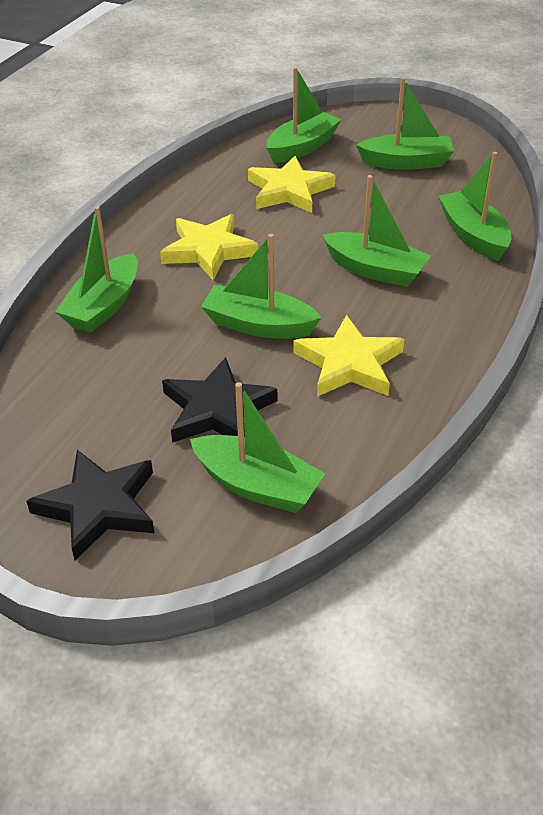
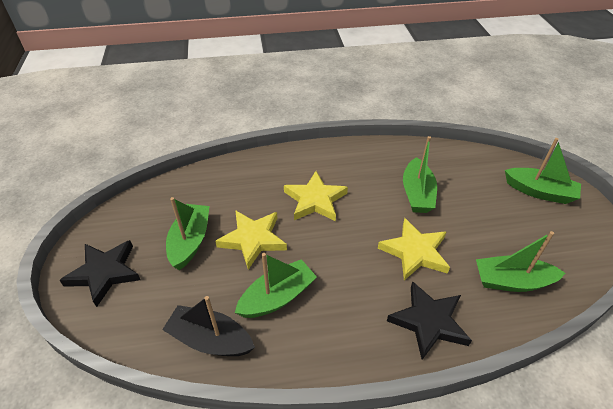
black boat: none = 0 -> [162,296,255,356] = 1
green boat: [55,206,138,333] [190,382,326,513] [201,234,322,338] [266,67,342,163] [323,175,431,287] [356,77,454,170] [438,152,511,261] = 7 -> [166,197,210,270] [235,253,317,318] [403,136,437,213] [476,231,565,292] [505,138,581,204] = 5

